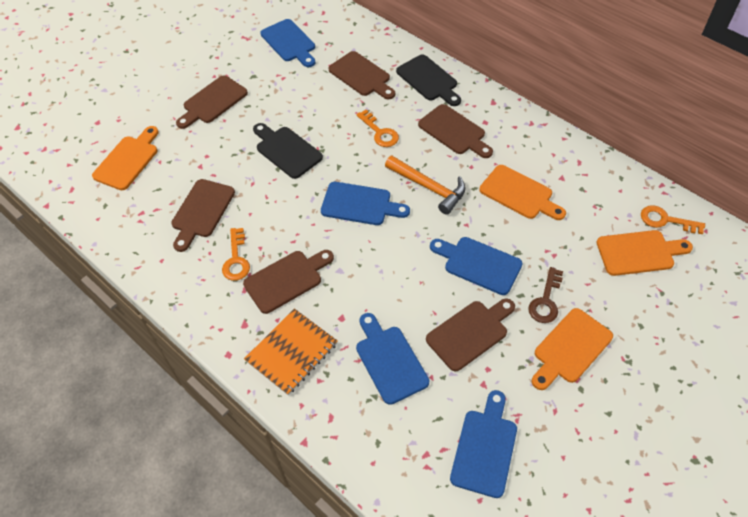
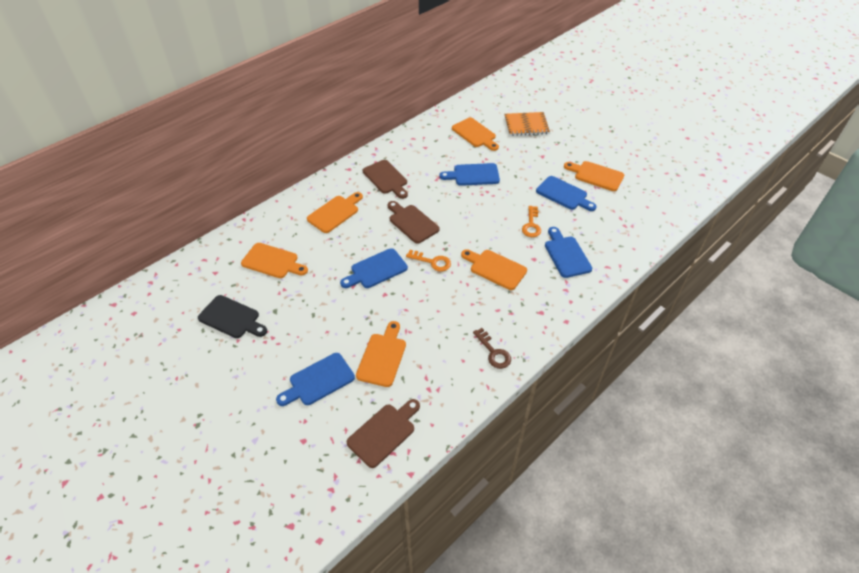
black cutting board: [253,123,323,179] [396,55,461,106] = 2 -> [198,295,267,338] = 1
brown cutting board: [171,179,235,252] [176,75,248,129] [243,250,334,314] [328,51,395,100] [418,104,493,158] [426,299,515,371] = 6 -> [347,399,420,468] [362,160,408,199] [388,201,440,244] = 3
orange cutting board: [92,126,159,190] [479,165,566,220] [532,308,613,390] [596,230,693,276] = 4 -> [241,243,308,278] [307,192,363,233] [356,321,406,387] [452,117,499,151] [461,249,527,290] [564,161,624,191] = 6
orange hammer: [385,156,466,215] = 1 -> none = 0
orange key: [222,228,250,281] [357,110,399,147] [641,205,705,234] = 3 -> [406,250,451,271] [522,206,541,237] = 2

